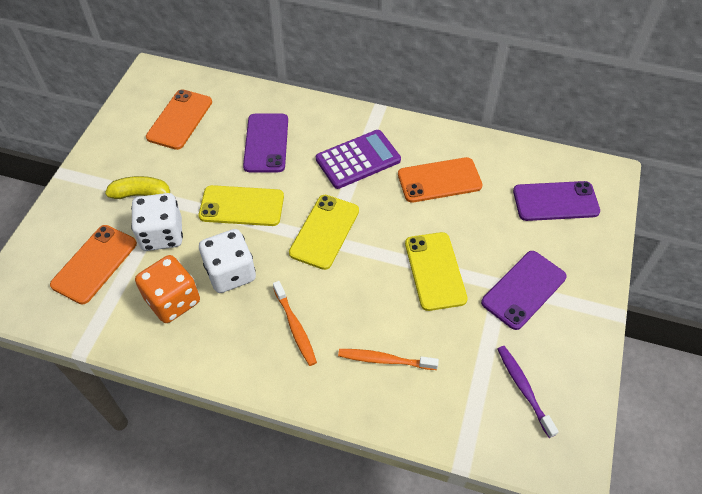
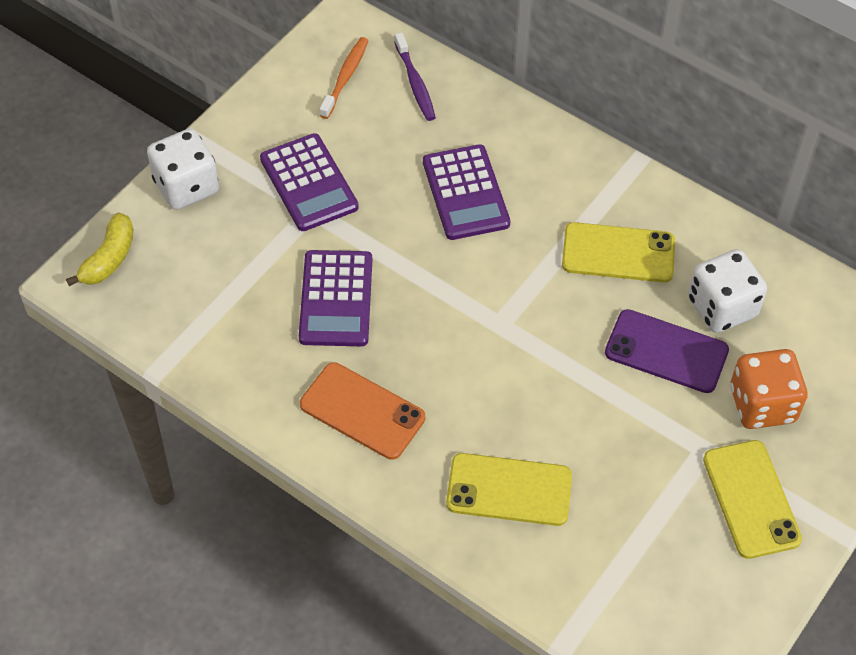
orange phone: [50,225,137,305] [146,89,212,150] [398,157,483,203] = 3 -> [300,362,425,460] = 1
orange toothbrush: [273,281,317,366] [338,349,439,370] = 2 -> [319,37,369,119] = 1
purple calculator: [316,130,401,189] = 1 -> [260,133,359,231] [299,250,372,346] [423,144,510,240] = 3
purple phone: [243,114,288,172] [481,251,567,330] [513,181,600,221] = 3 -> [605,309,729,393] = 1

